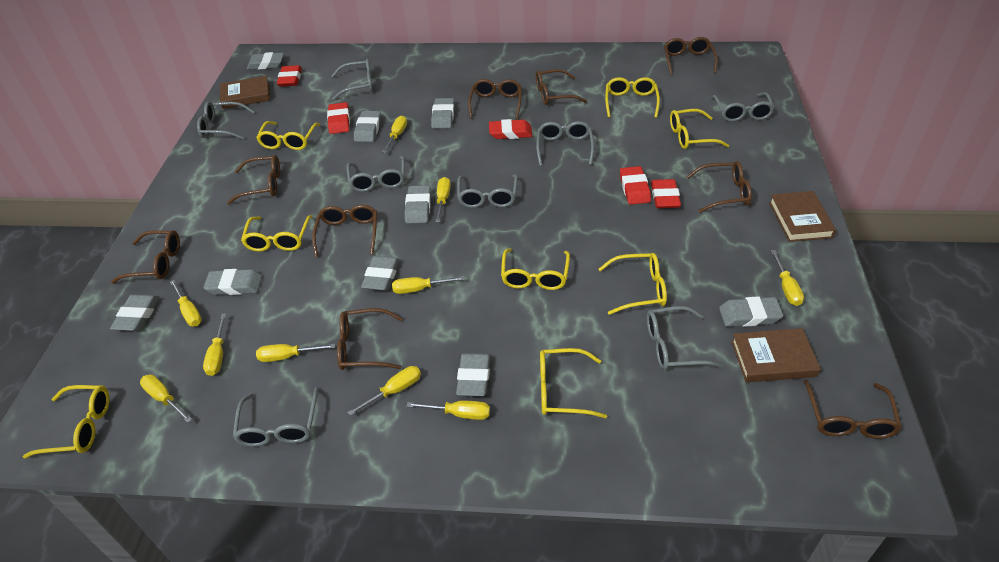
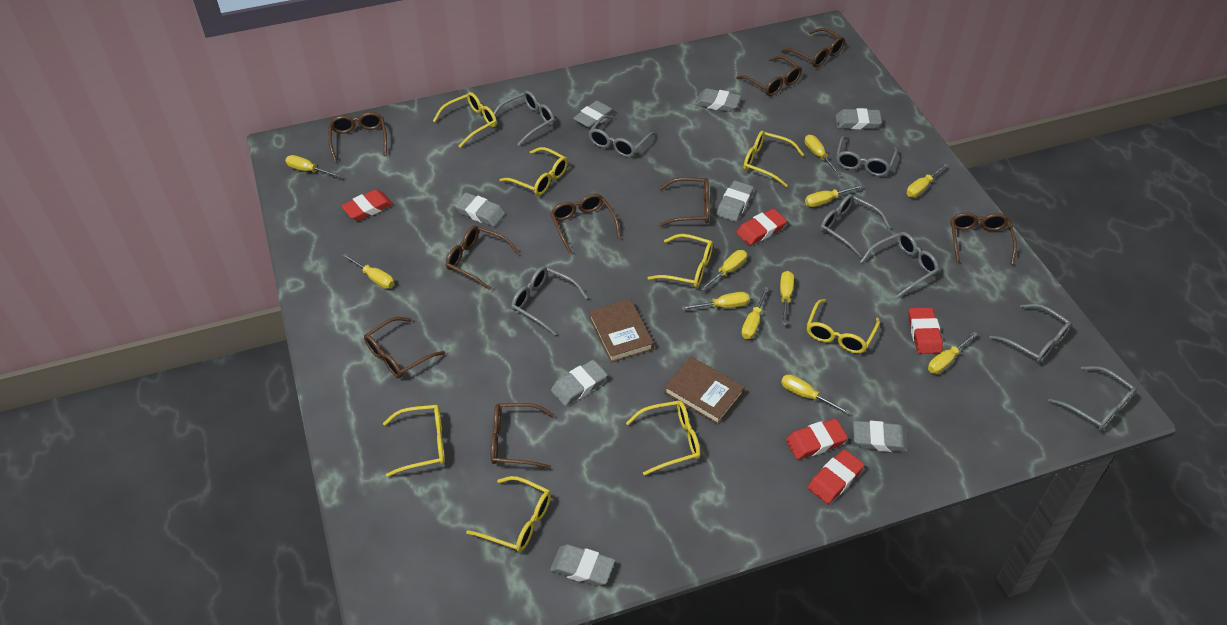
brown book: [220,76,270,109] [731,328,821,382] [769,191,836,242] = 3 -> [589,299,654,363] [664,357,745,425] = 2
grey eraser: [110,294,160,331] [203,269,262,295] [247,52,284,70] [354,111,381,142] [361,256,399,291] [404,185,431,224] [431,98,455,128] [456,353,490,396] [719,296,783,327] = 9 -> [454,192,505,227] [550,544,615,586] [551,360,607,406] [573,100,615,129] [695,88,741,112] [716,181,754,222] [835,108,882,129] [853,421,909,452] = 8
yellow screwdriver: [140,374,192,423] [170,280,202,326] [203,313,226,376] [256,344,335,362] [348,366,421,416] [383,116,407,153] [392,276,465,294] [406,401,490,420] [435,177,451,222] [771,250,804,306] = 10 -> [285,155,341,178] [342,254,394,289] [681,292,750,310] [700,250,747,291] [741,287,769,339] [780,271,794,325] [781,374,850,415] [805,135,841,175] [805,184,863,207] [907,163,948,198] [928,332,978,374] = 11

